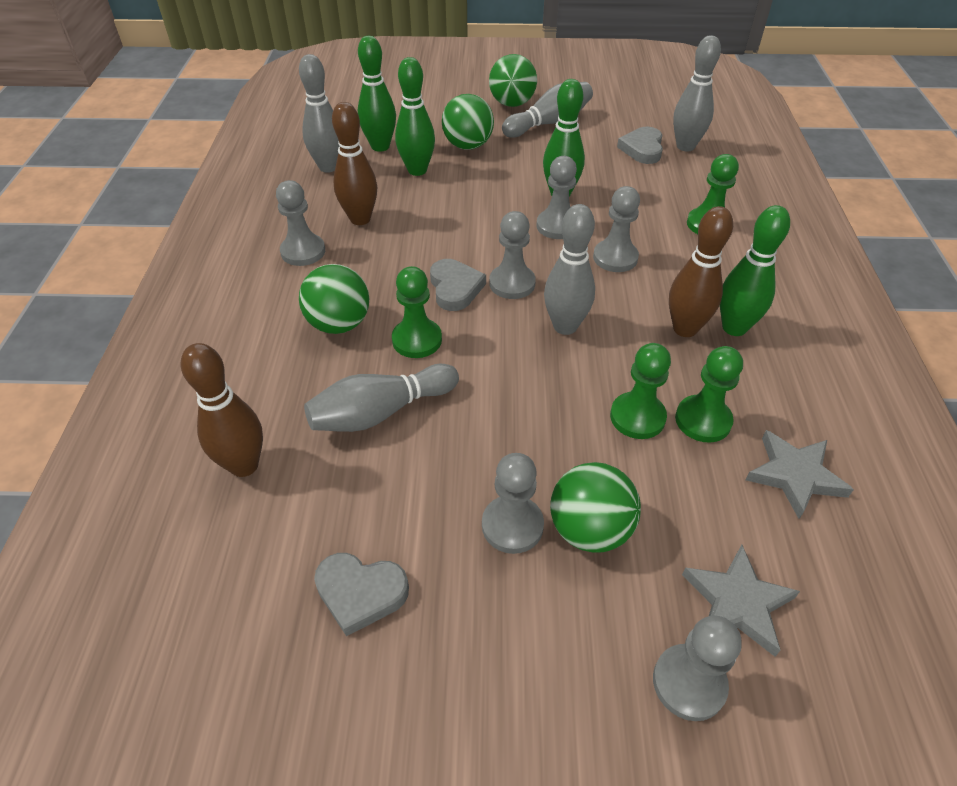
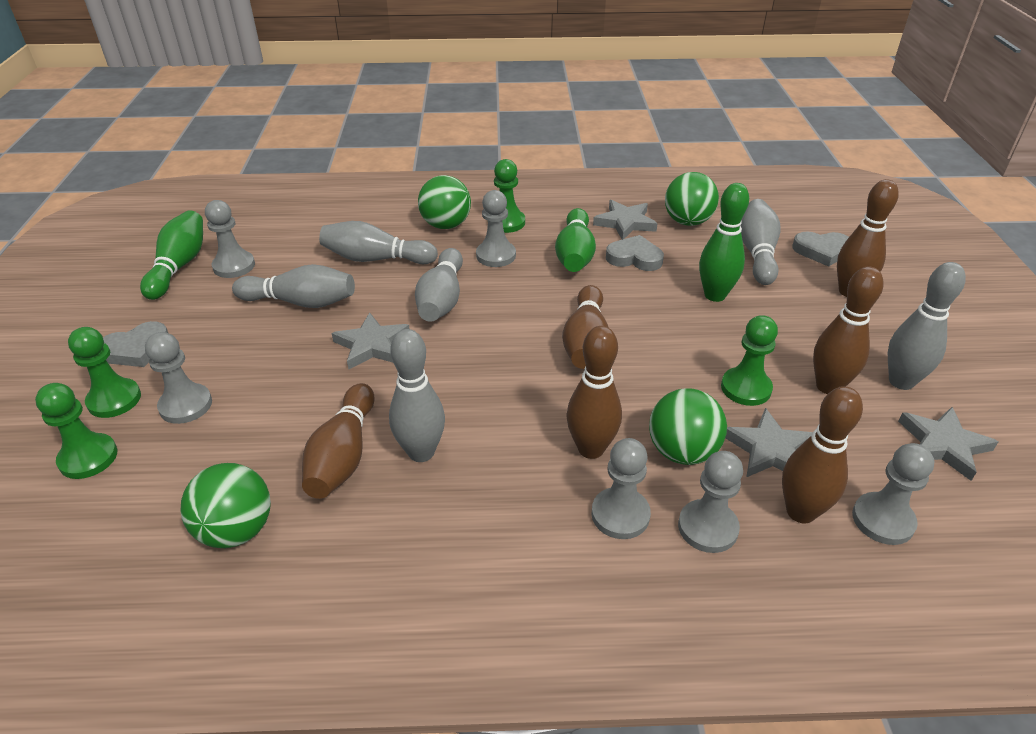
brown bowling pin: [181,343,263,477] [332,102,377,225] [669,206,733,337] = 3 -> [302,383,375,499] [562,285,609,369] [566,326,622,459] [782,386,863,523] [813,266,883,394] [837,179,899,297] = 6
green bowling pin: [358,36,396,152] [395,57,435,176] [543,79,585,197] [720,205,790,336] = 4 -> [140,210,203,300] [555,208,596,272] [699,183,749,302] = 3
grey bowling pin: [299,54,339,173] [304,364,459,432] [502,82,593,138] [544,204,595,335] [673,35,721,151] = 5 -> [232,264,355,308] [319,221,438,264] [389,329,445,462] [415,248,463,322] [740,199,780,285] [888,262,966,390] = 6
grey star: [682,545,800,657] [745,430,854,519] = 2 -> [332,312,409,369] [593,200,658,240] [725,408,813,477] [898,407,998,481] = 4

